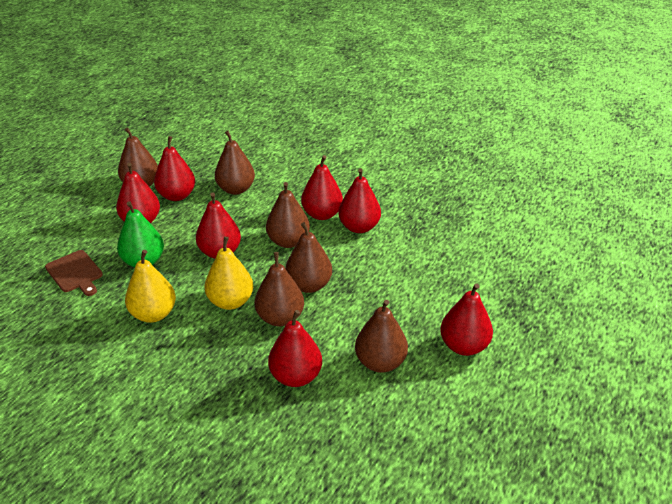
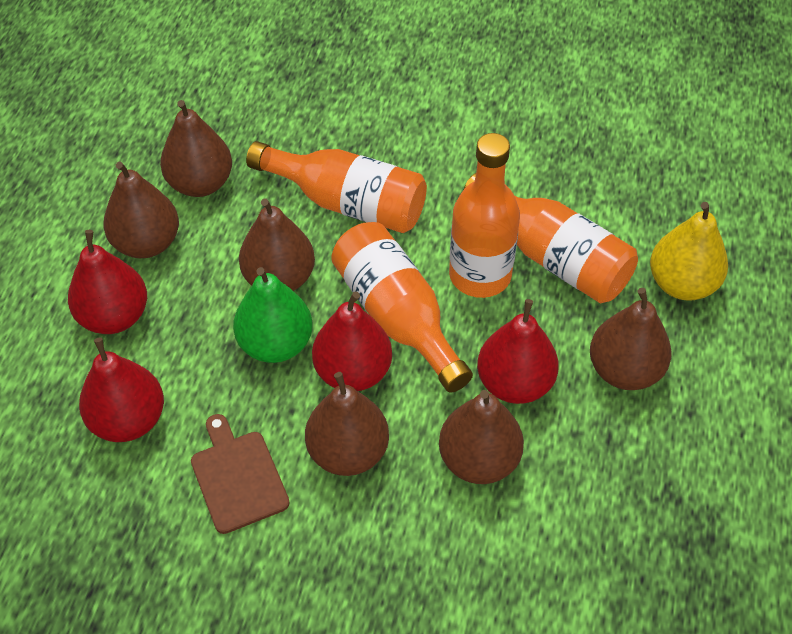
orange bottle: none = 0 -> [246,141,427,233] [331,222,473,393] [449,133,520,298] [464,173,638,303] = 4
red pear: [116,163,160,223] [154,136,195,201] [196,192,241,259] [268,310,322,387] [301,155,343,220] [338,168,381,233] [440,284,493,356] = 7 -> [68,230,147,334] [79,337,164,442] [312,291,392,391] [477,299,559,404] = 4
yellow pear: [125,250,176,323] [205,237,253,310] = 2 -> [650,202,728,301] = 1

